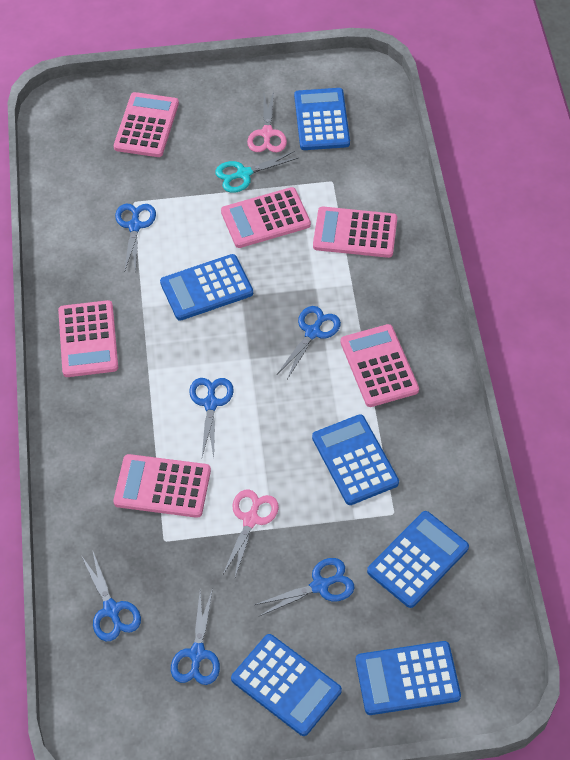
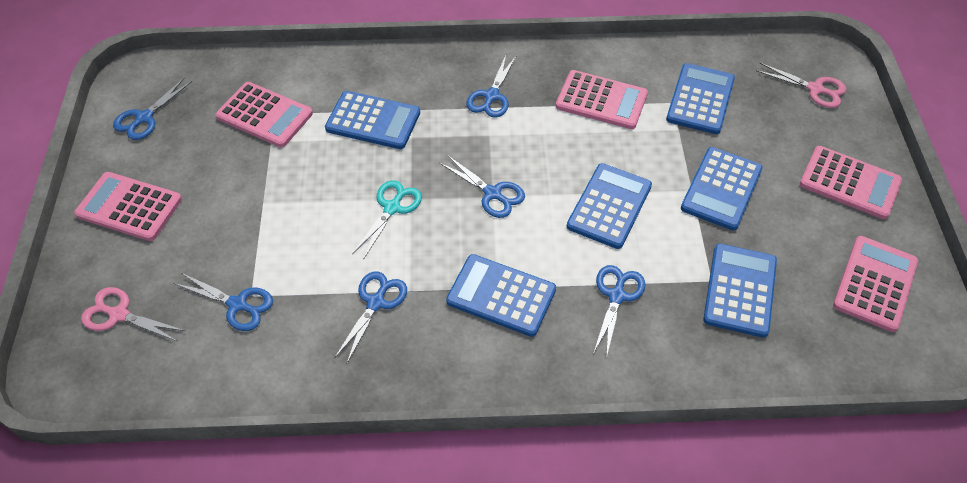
pink calculator: [58,300,118,377] [113,454,211,518] [114,92,179,157] [221,187,311,248] [313,207,397,258] [341,324,419,407] = 6 -> [74,172,182,241] [216,82,313,147] [556,70,648,129] [800,146,902,219] [833,236,918,332] = 5

